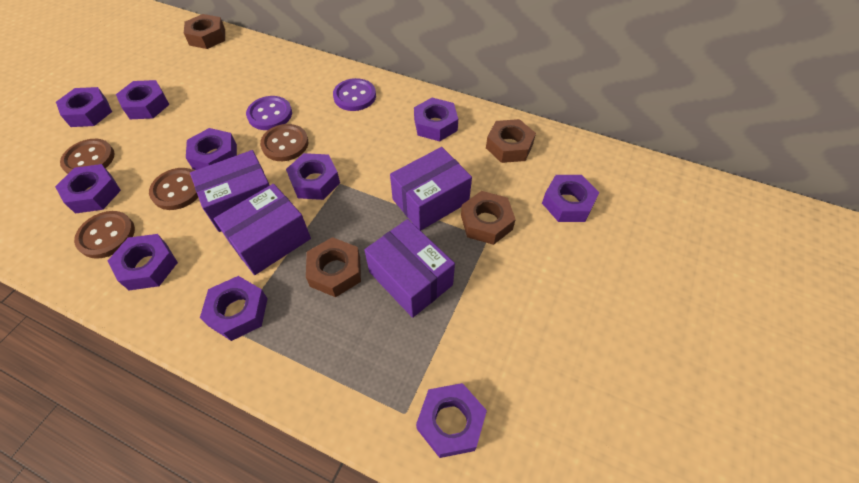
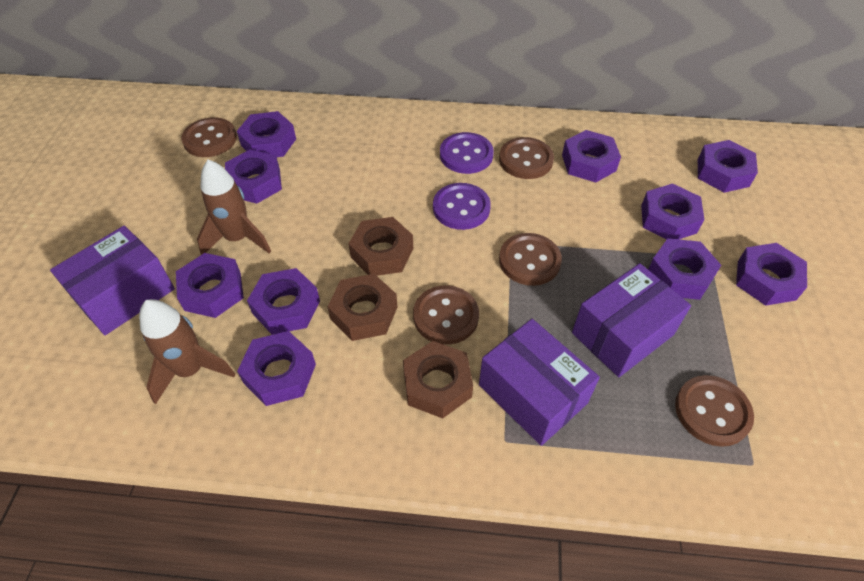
brown button: [60,139,115,174] [74,211,135,259] [149,168,198,210] [260,124,308,161] = 4 -> [182,117,237,157] [413,285,479,345] [499,137,554,179] [499,233,562,286] [675,375,754,447] = 5
brown nut: [184,14,225,49] [306,237,361,297] [461,191,516,245] [486,119,536,163] = 4 -> [327,274,398,341] [349,217,413,276] [403,341,473,418] = 3
brown rocket: none = 0 -> [139,299,235,404] [197,160,271,255] = 2
purple box: [190,150,270,232] [214,184,311,275] [364,219,455,318] [390,147,472,231] = 4 -> [50,226,175,335] [479,319,600,446] [572,263,691,377] = 3

